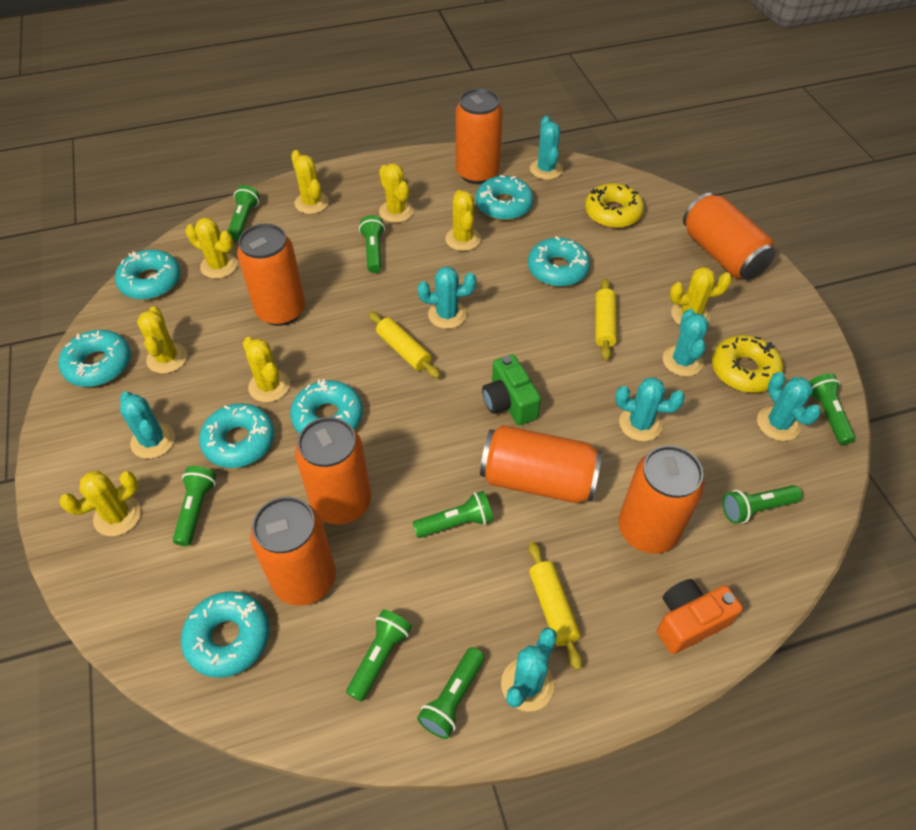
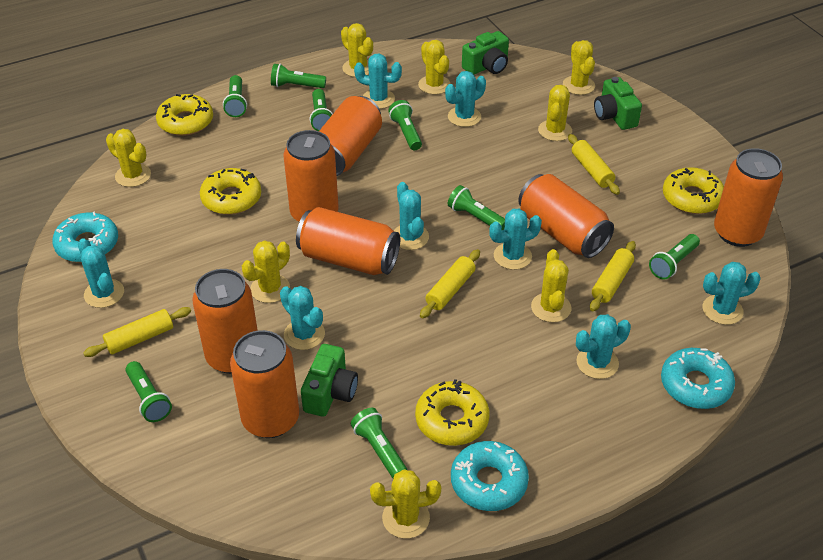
green camera: [482,354,541,425] = 1 -> [301,344,358,417] [462,31,509,74] [594,77,642,130] = 3
orange camera: [657,579,743,654] = 1 -> none = 0
turquoise cactus: [120,392,175,459] [418,266,476,329] [501,628,557,712] [530,116,563,180] [615,377,685,442] [663,309,709,376] [757,372,821,441] = 7 -> [78,238,124,308] [280,286,325,350] [354,54,402,109] [393,182,429,250] [445,71,486,127] [489,209,542,270] [576,314,631,379] [703,262,761,325] = 8
turquoise donut: [58,330,131,387] [115,250,181,300] [181,591,269,678] [199,403,274,468] [290,379,363,434] [476,175,533,220] [528,236,590,287] = 7 -> [52,211,118,262] [451,441,529,511] [661,348,735,409] = 3
yellow donut: [585,183,644,228] [712,335,783,393] = 2 -> [156,94,213,136] [200,168,261,215] [415,379,490,446] [663,167,724,214] = 4
yellow rolling pin: [369,311,440,378] [529,542,582,670] [595,278,617,360] = 3 -> [83,307,191,357] [420,249,480,318] [568,134,620,195] [590,241,636,311] = 4

